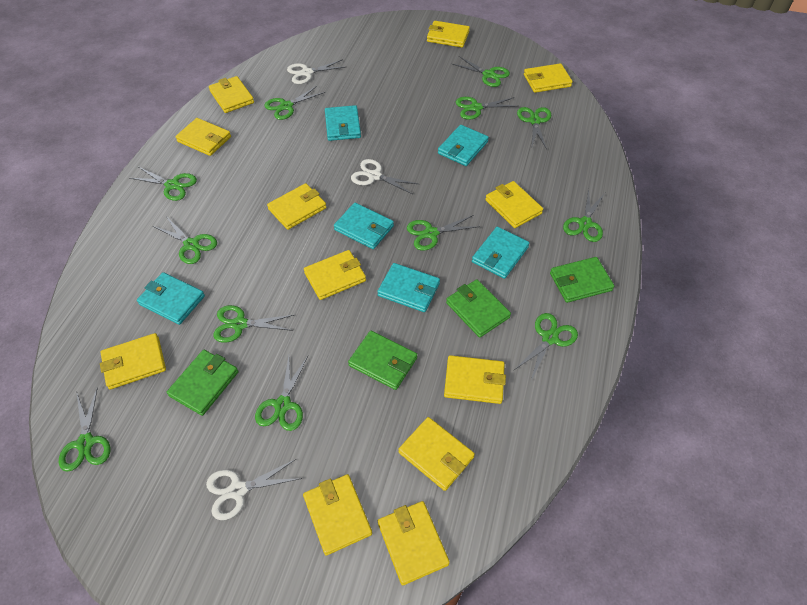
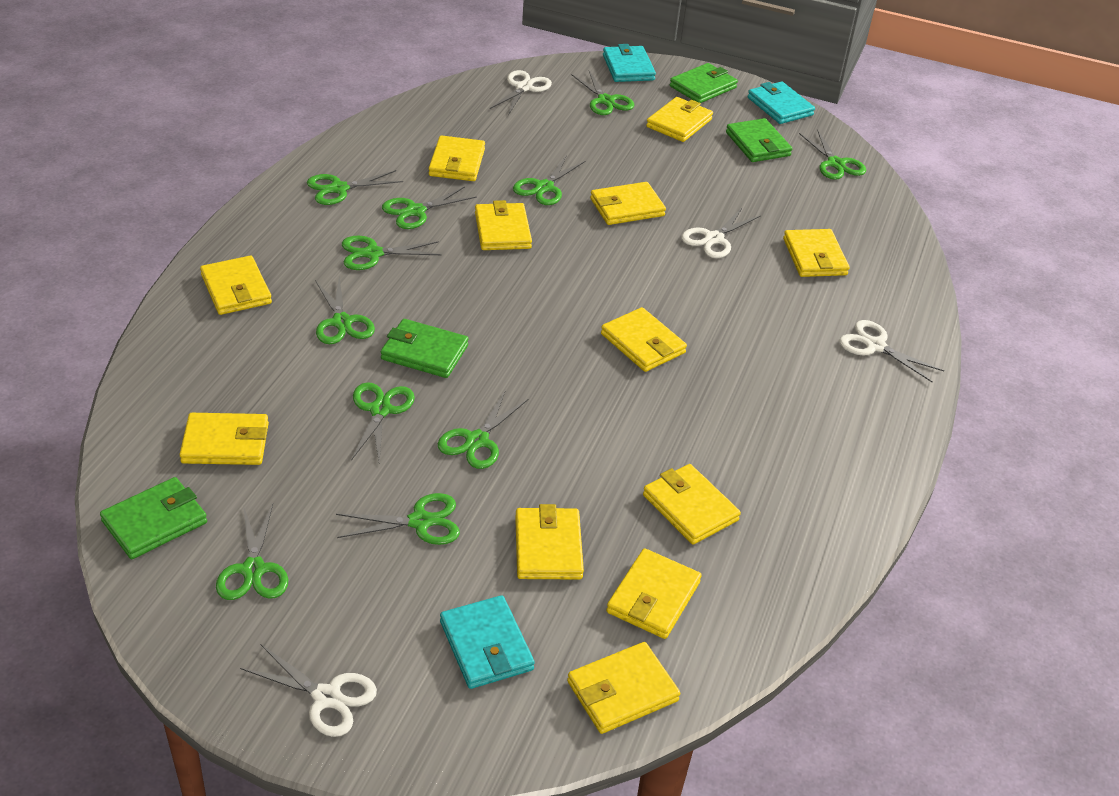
green scissors: [59,387,110,472] [130,167,197,201] [153,216,217,264] [213,305,294,343] [255,356,308,431] [265,86,325,120] [407,215,480,251] [452,56,510,87] [456,97,518,120] [513,313,578,380] [517,107,551,149] [563,189,605,242] = 12 -> [216,504,288,600] [307,170,403,205] [315,276,375,344] [336,493,460,545] [342,236,442,270] [351,382,415,462] [382,187,477,229] [438,390,528,469] [513,155,585,205] [571,71,634,115] [799,129,866,180] = 11
turquoise wallet: [137,272,205,325] [325,105,361,141] [334,203,394,249] [377,263,440,312] [438,125,489,166] [472,227,529,279] = 6 -> [440,595,535,689] [603,44,656,82] [748,82,815,124] = 3
white scissors: [206,459,302,520] [287,59,345,84] [351,159,418,194] = 3 -> [240,644,377,737] [490,70,552,115] [682,207,760,258] [839,320,944,383] = 4

